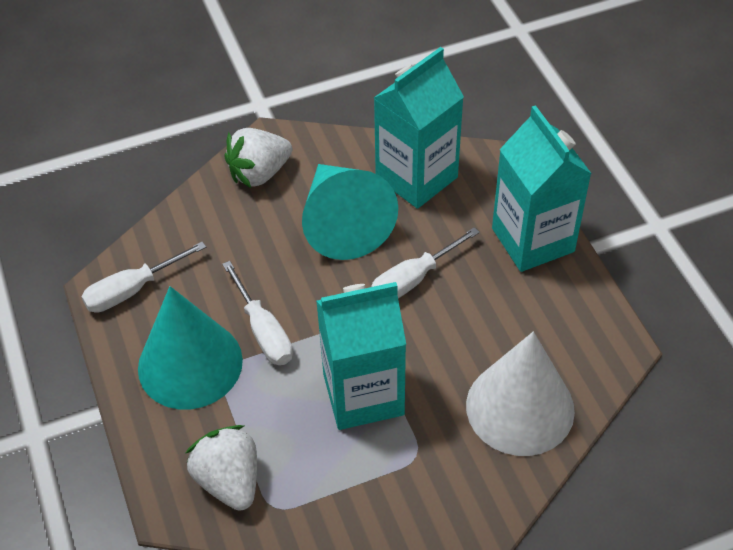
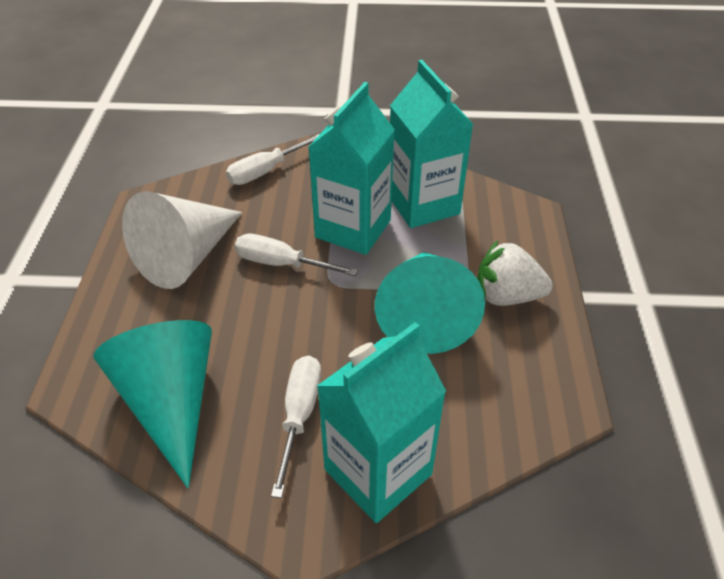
white strawberry: [186,425,257,511] [224,128,292,188] = 2 -> [477,240,553,306] = 1

